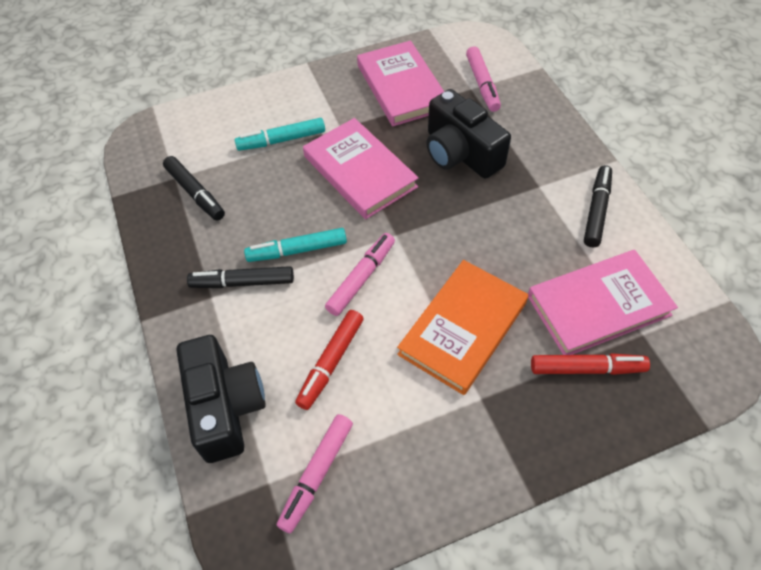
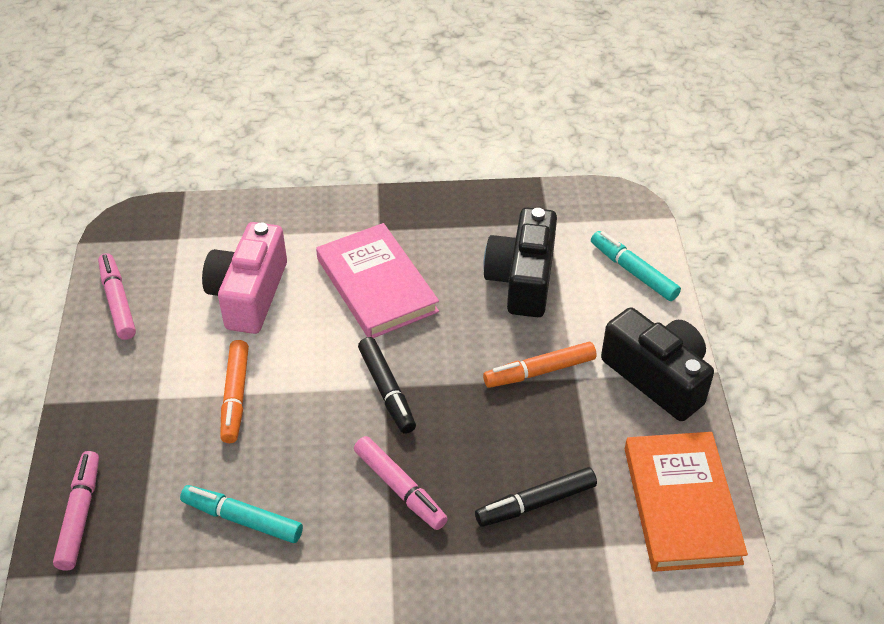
black marker: [163,156,225,221] [187,266,294,288] [584,165,612,247] = 3 -> [358,337,416,434] [475,467,597,527] = 2
orange marker: none = 0 -> [220,340,249,443] [483,342,596,388] = 2
pink book: [303,118,418,219] [357,41,444,126] [528,250,678,355] = 3 -> [316,223,439,338] = 1
pink camera: none = 0 -> [202,222,287,334] = 1
red marker: [295,310,364,410] [531,353,650,375] = 2 -> none = 0

